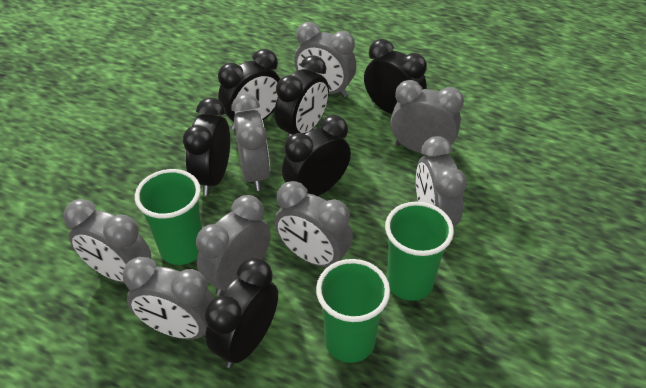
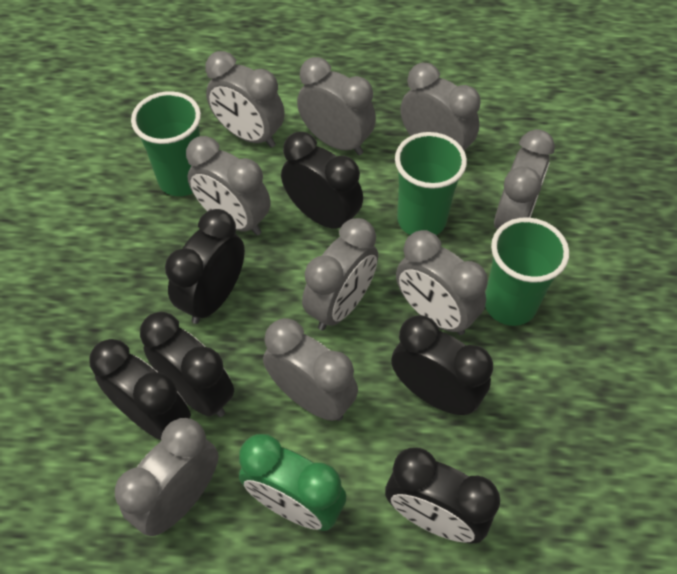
green clock: none = 0 -> [239,434,346,531] = 1
grey clock: [64,199,151,283] [122,257,214,339] [196,195,270,296] [231,94,270,191] [275,181,353,267] [294,22,356,97] [391,80,464,153] [416,136,467,227] = 8 -> [115,418,219,536] [186,136,271,235] [205,51,285,148] [263,318,358,421] [297,57,376,155] [302,218,378,331] [396,230,488,335] [401,63,481,151] [494,129,555,230] = 9

